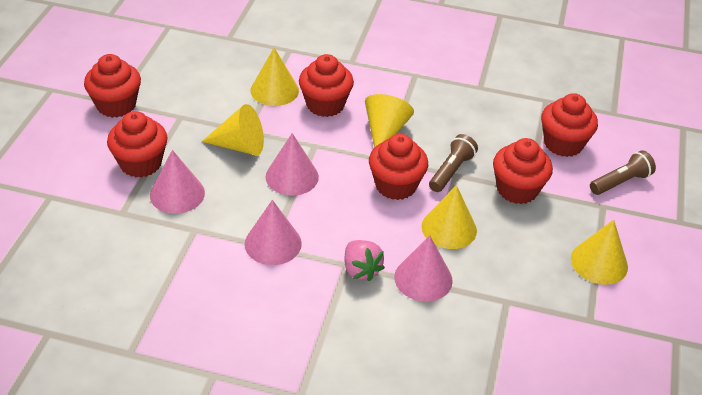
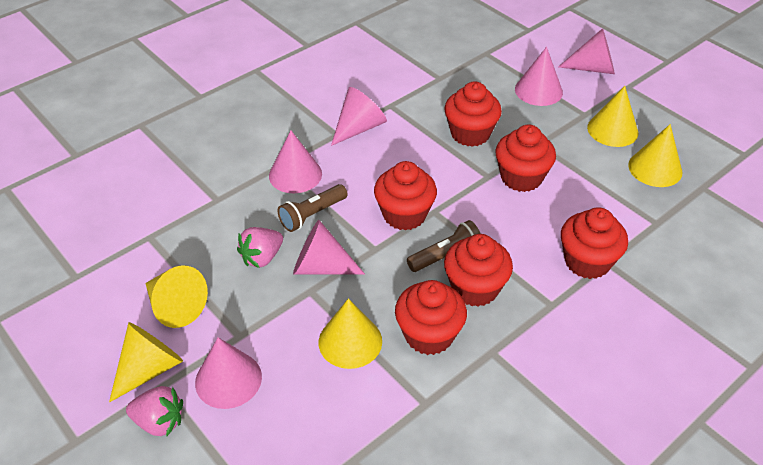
pink cone: [150,150,205,214] [245,200,302,265] [265,133,319,196] [394,235,453,302] = 4 -> [195,337,262,409] [269,130,322,193] [293,220,365,274] [331,87,387,146] [515,47,563,106] [558,28,615,74] = 6
pink strawberry: [344,240,385,282] = 1 -> [126,386,183,436] [237,227,283,268] = 2

